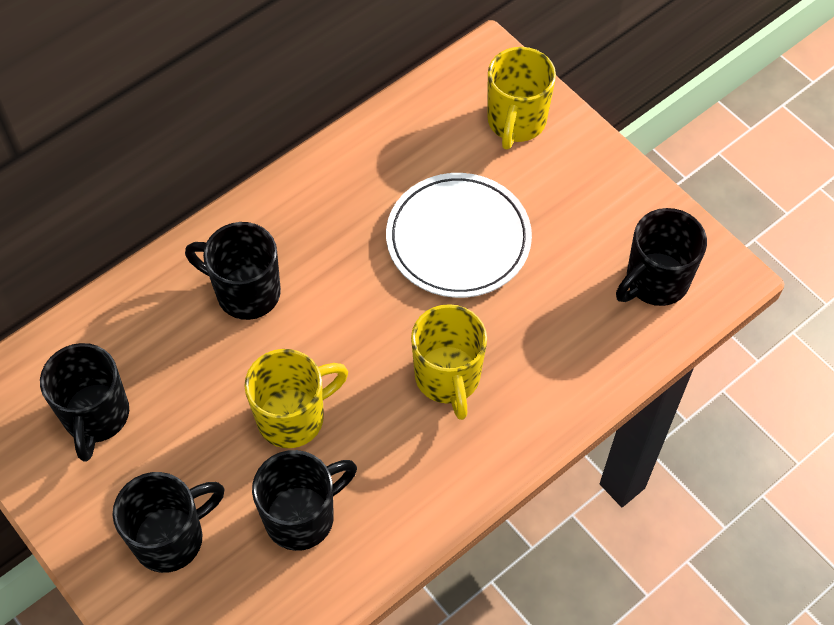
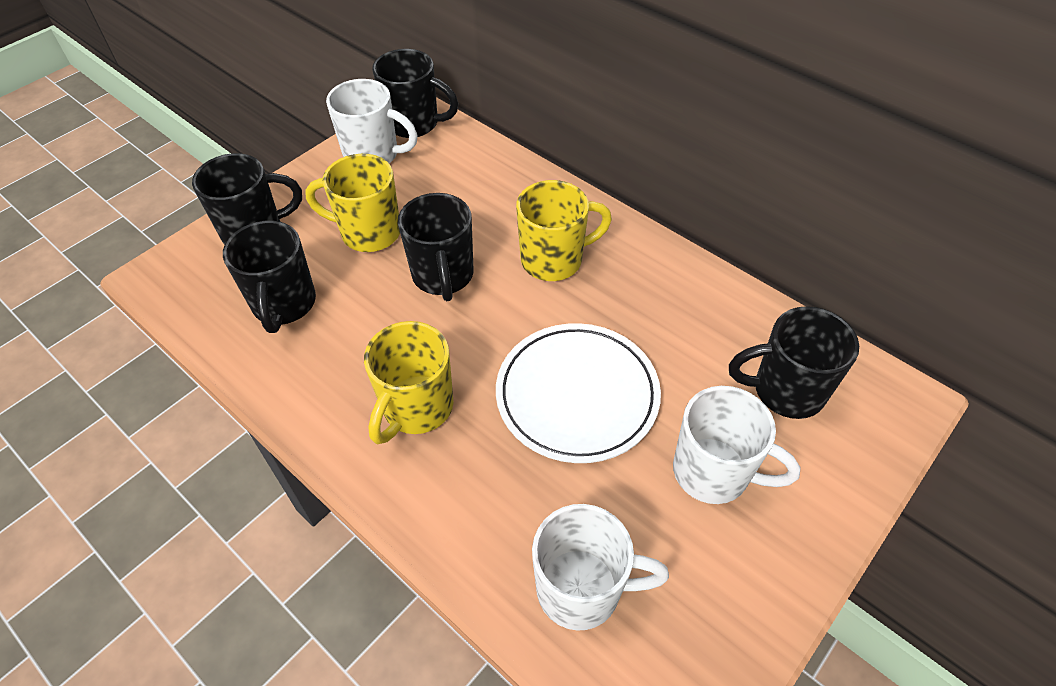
white mug: none = 0 -> [326,79,418,163] [532,504,669,631] [673,386,801,504] = 3

